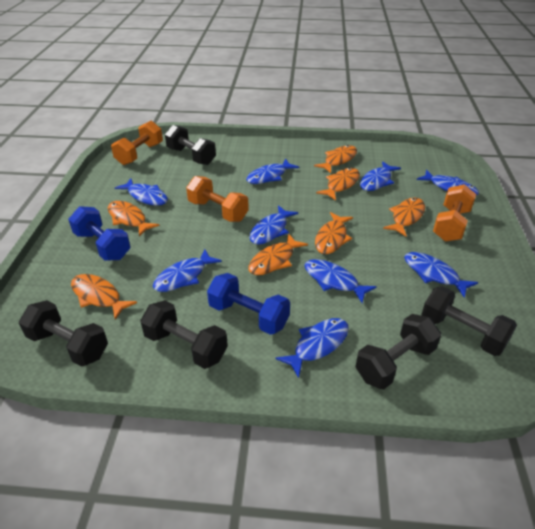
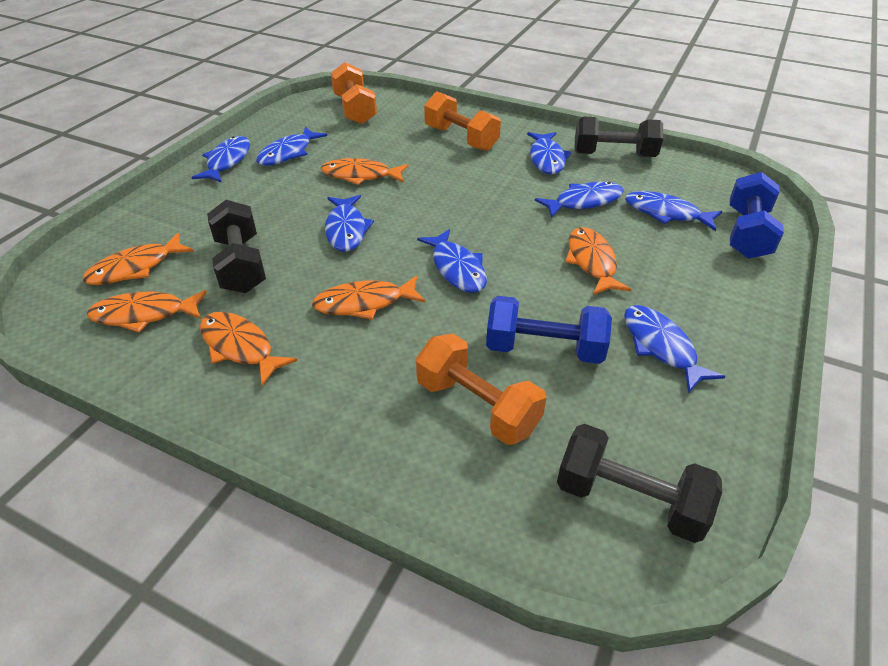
black dumbbell: [19,300,108,367] [140,300,228,369] [165,125,216,165] [355,314,441,389] [421,286,517,356] = 5 -> [207,200,266,293] [557,424,722,543] [574,117,663,157] = 3
blue fish: [115,179,168,206] [153,249,222,292] [246,159,299,184] [249,205,298,245] [276,318,349,378] [304,259,377,303] [360,161,401,191] [404,252,478,298] [417,170,479,195] = 9 -> [191,136,250,183] [256,127,327,166] [325,195,374,252] [417,229,487,293] [527,132,572,175] [535,182,624,218] [624,305,725,393] [625,191,722,231] = 8
orange fish: [71,274,137,320] [108,201,159,237] [248,234,308,275] [314,145,357,173] [315,212,353,254] [316,168,360,201] [383,198,425,236] = 7 -> [83,233,194,285] [87,290,207,333] [200,312,298,386] [312,276,426,320] [321,158,408,185] [565,227,631,295] = 6

